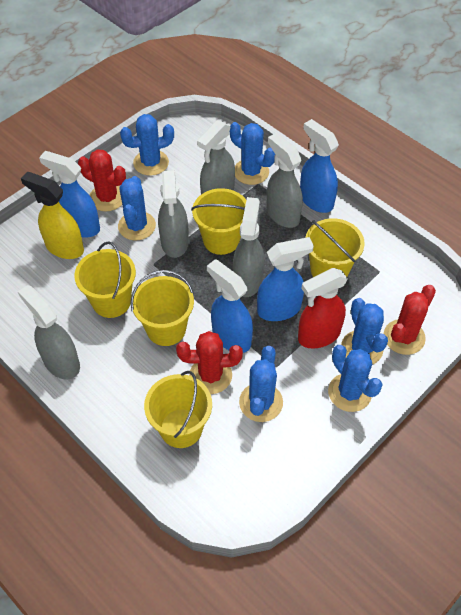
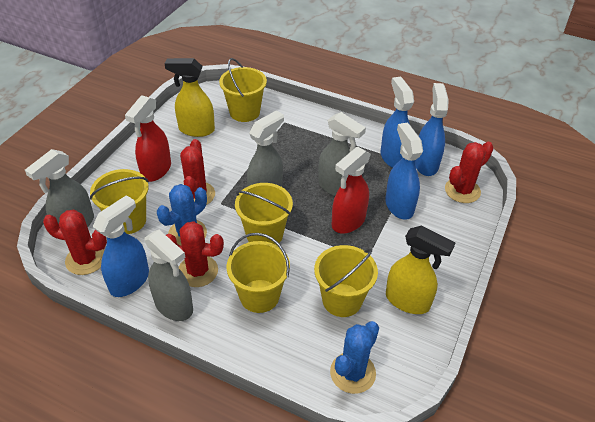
blue cactus: [118,176,156,241] [120,114,174,176] [230,122,275,185] [239,346,283,422] [328,345,383,412] [341,298,388,365] = 6 -> [157,184,207,246] [330,321,379,394] = 2
grey spray bottle: [18,285,80,379] [158,170,189,258] [197,120,235,194] [233,197,264,297] [266,133,303,228] = 5 -> [25,149,94,227] [144,230,193,321] [247,110,284,187] [318,112,366,196] = 4
red cactus: [78,149,126,211] [176,331,243,394] [384,285,436,355] = 3 -> [43,209,107,275] [166,221,224,287] [180,139,215,205] [445,142,494,203] = 4
red spray bottle: [298,268,348,349] = 1 -> [125,95,171,182] [332,147,371,233] = 2
yellow spray bottle: [21,172,84,259] = 1 -> [164,58,215,137] [386,226,455,314] = 2

